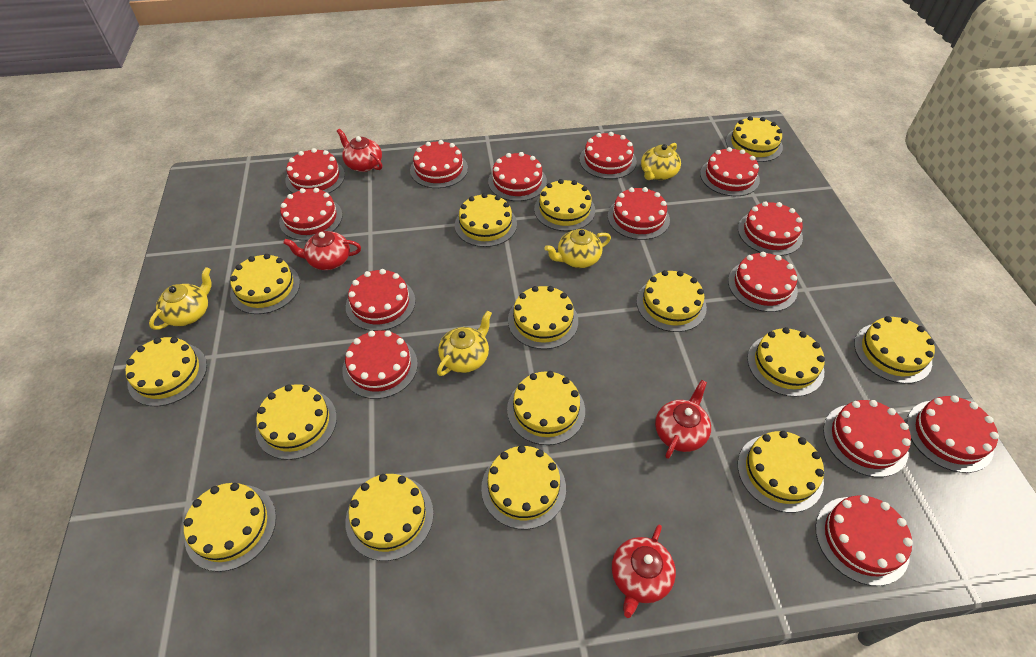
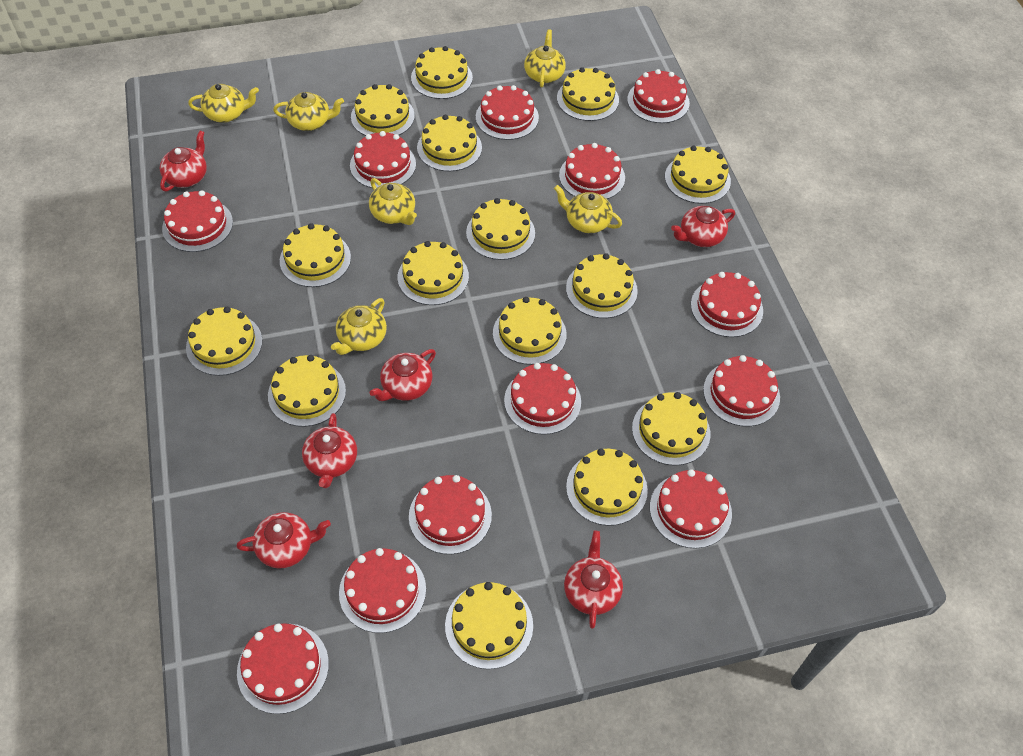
red cake: [279,188,343,241] [285,148,345,193] [342,330,418,399] [346,269,415,331] [410,140,468,188] [488,152,547,201] [579,132,637,179] [608,187,670,240] [700,147,760,196] [728,252,798,312] [738,201,803,256] [815,495,913,586] [823,400,911,477] [907,395,999,473] = 14 -> [162,190,233,252] [237,623,329,714] [339,548,426,633] [350,131,416,188] [409,475,492,554] [476,85,539,140] [504,363,581,435] [559,143,625,199] [627,69,690,123] [650,469,732,549] [691,272,763,337] [703,355,780,427] = 12
red teapot: [283,231,361,270] [337,129,382,172] [612,525,676,618] [655,380,711,459] = 4 -> [160,131,207,191] [236,512,331,569] [302,413,357,488] [370,349,436,401] [564,531,623,629] [671,206,735,247] = 6
yellow teapot: [149,267,211,330] [437,310,492,376] [545,229,611,268] [641,143,681,180] = 4 -> [188,84,259,123] [273,92,344,131] [331,298,387,355] [369,178,417,225] [524,29,566,88] [554,185,622,233] = 6

